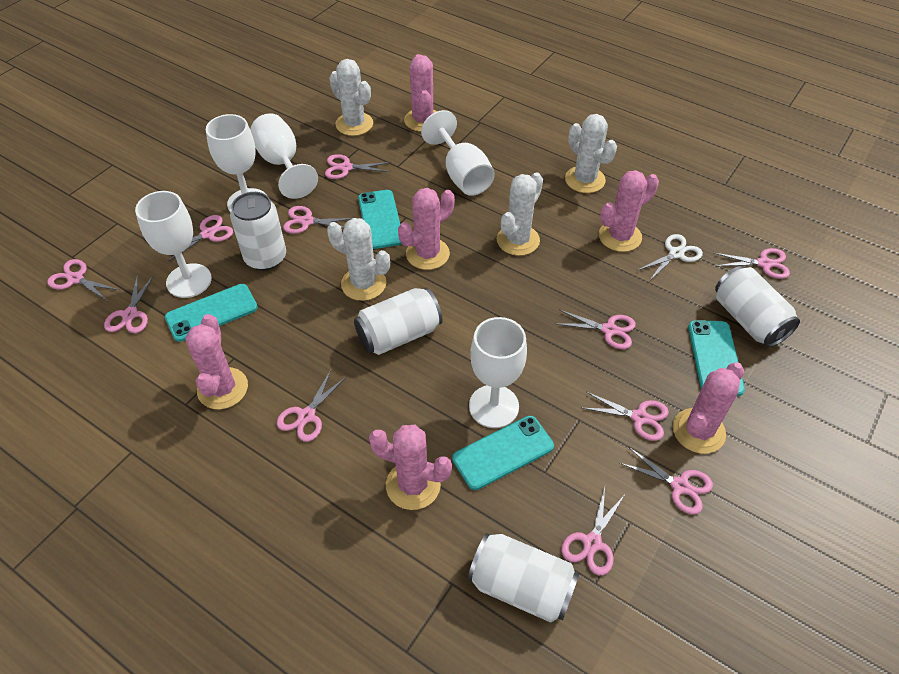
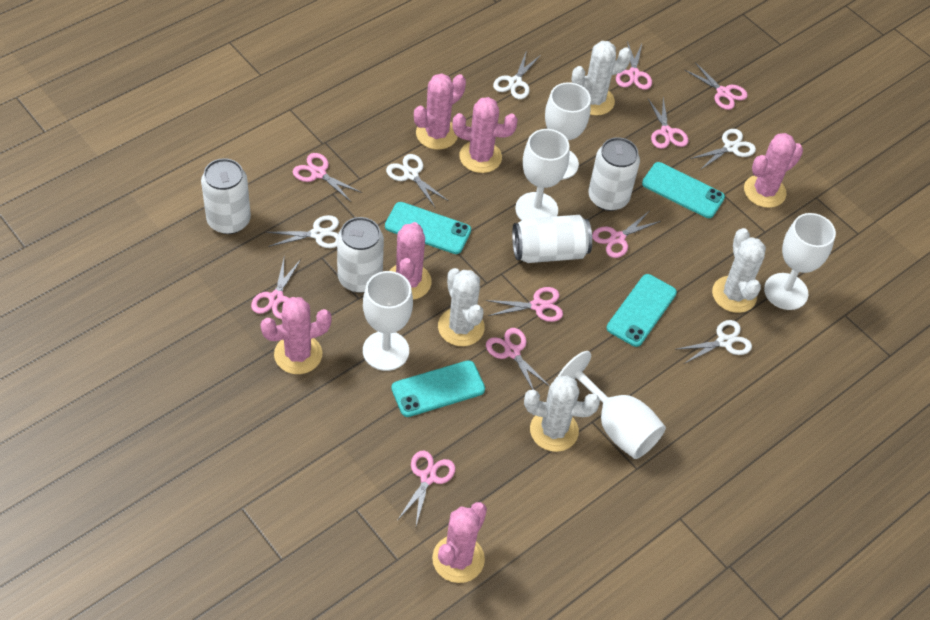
pink scissors: [47,259,120,301] [104,274,154,333] [168,215,233,261] [277,370,347,442] [283,206,353,234] [325,154,391,179] [557,310,636,349] [561,487,624,575] [583,392,669,441] [619,447,713,514] [714,248,790,279] = 11 -> [251,258,301,319] [293,153,362,202] [398,451,456,525] [486,287,563,322] [486,328,550,390] [592,211,661,258] [616,41,652,90] [648,98,688,149] [685,62,748,110] = 9
white scissors: [636,234,703,280] = 1 -> [266,215,339,248] [386,154,449,207] [493,50,541,99] [677,320,752,364] [690,129,756,170] = 5

